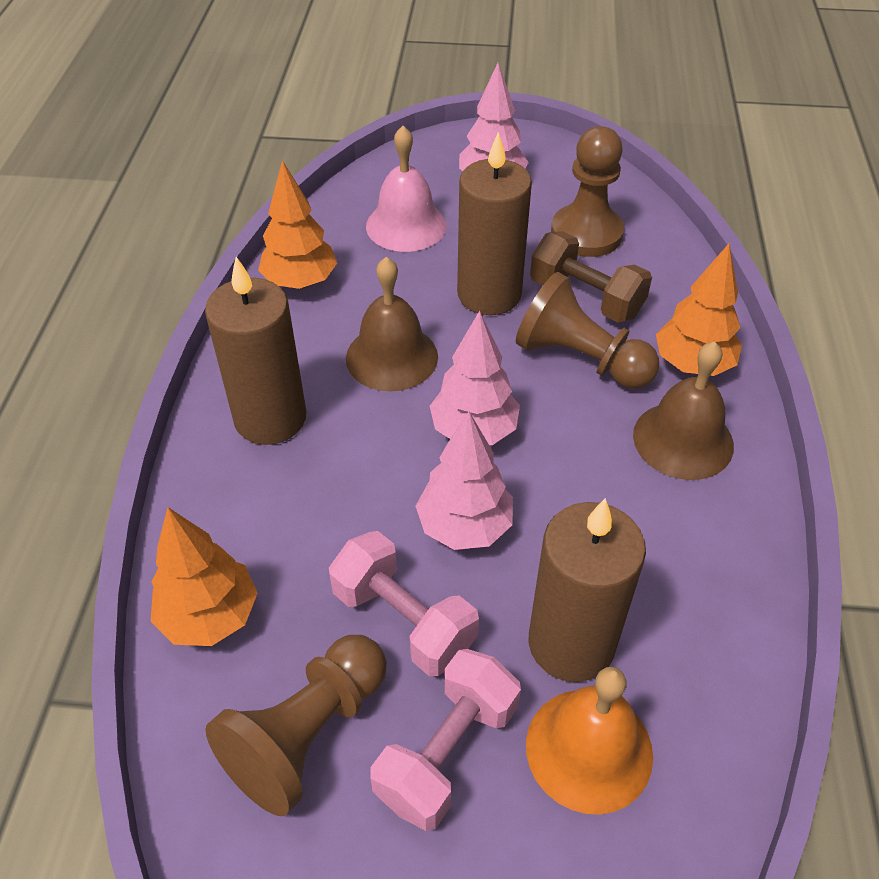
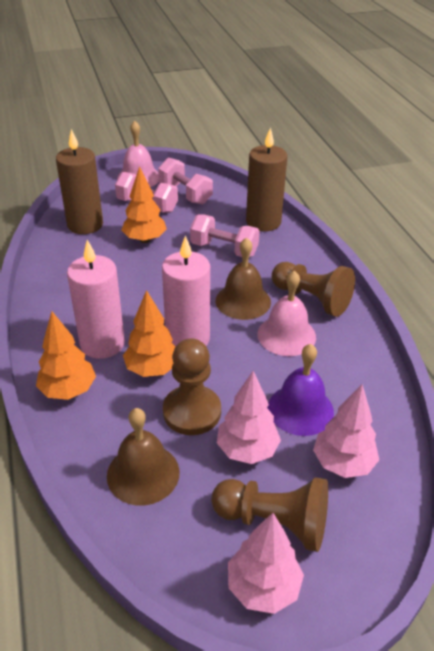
brown candle: [205,257,306,445] [457,132,532,315] [529,498,646,682] = 3 -> [56,129,103,234] [246,127,288,231] = 2
brown dumbbell: [530,231,652,323] = 1 -> none = 0
orange bell: [526,667,653,815] = 1 -> none = 0
pink bell: [366,126,447,252] = 1 -> [117,120,159,187] [257,271,316,356] = 2
pink candle: none = 0 -> [67,240,125,359] [162,235,210,346] = 2
pink dumbbell: [329,531,479,676] [370,649,521,831] = 2 -> [115,172,178,213] [158,157,213,205] [190,214,260,257] = 3
purple bell: none = 0 -> [268,344,334,436] = 1

